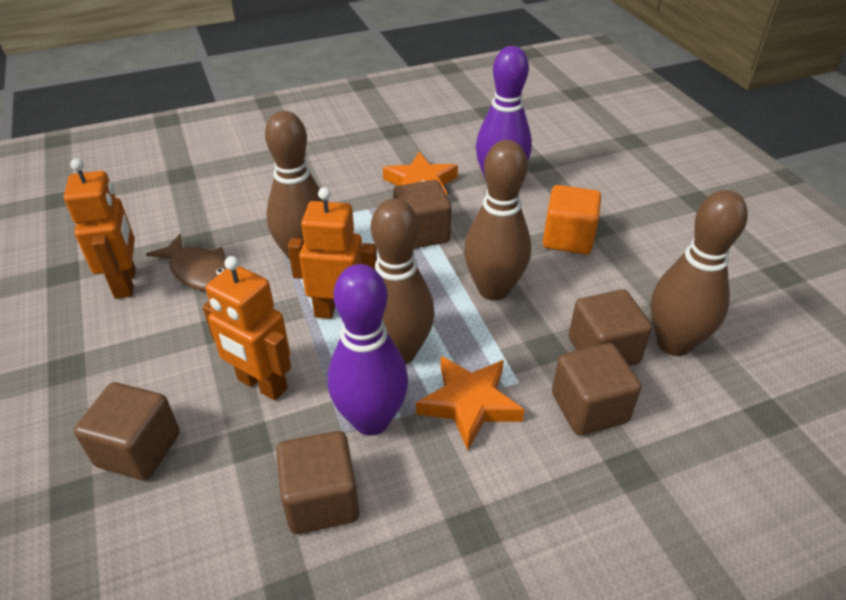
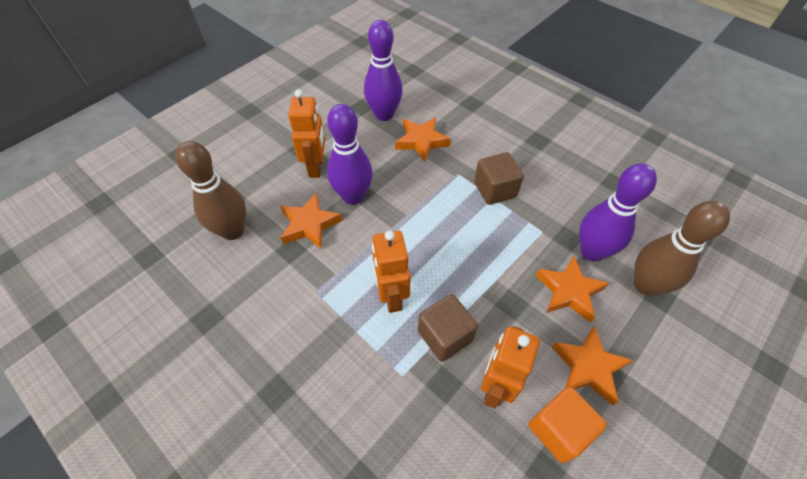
brown bowling pin: [265,111,323,260] [371,198,435,364] [464,140,531,301] [651,190,748,356] = 4 -> [175,141,246,240] [634,201,730,296] = 2
brown cube: [74,382,180,480] [276,431,359,534] [393,180,452,249] [552,343,641,436] [569,289,652,366] = 5 -> [418,294,478,362] [474,152,524,205] = 2
brown fish: [146,234,227,291] = 1 -> none = 0
orange star: [383,152,458,196] [416,356,524,451] = 2 -> [280,193,342,249] [395,117,451,162] [536,256,609,323] [552,326,633,405] = 4
purple bowling pin: [328,264,408,436] [476,46,532,181] = 2 -> [327,104,373,205] [364,20,403,121] [579,163,657,261] = 3

